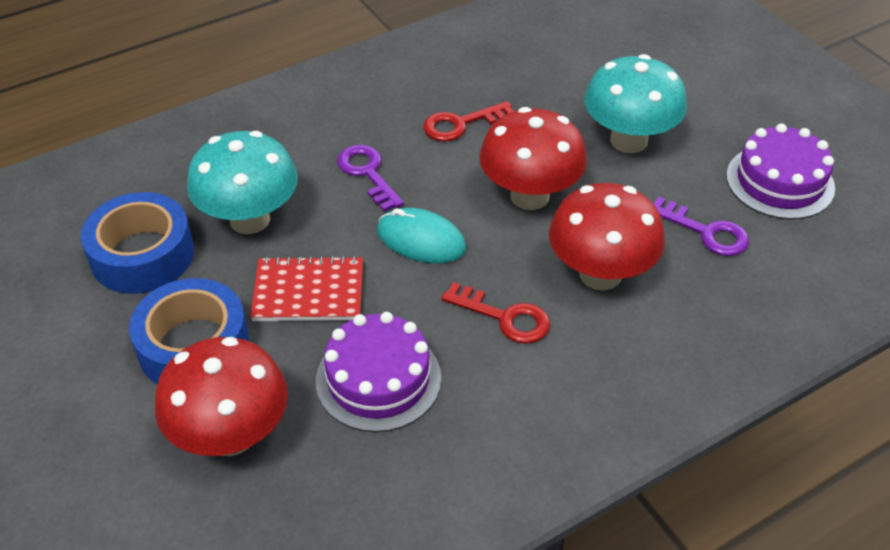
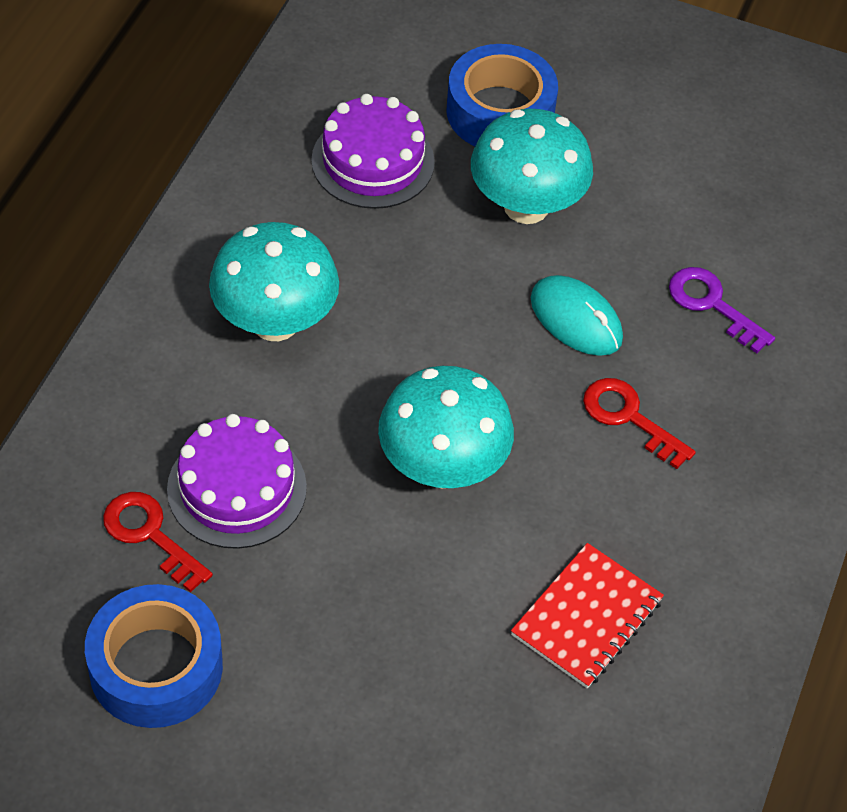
purple key: [337,145,404,212] [654,197,749,256] = 2 -> [669,267,775,353] = 1
red mushroom: [155,337,288,456] [479,107,587,210] [549,183,665,290] = 3 -> none = 0
turquoise mushroom: [187,131,298,234] [584,54,687,153] = 2 -> [209,222,339,341] [378,366,514,488] [471,109,593,224] = 3

